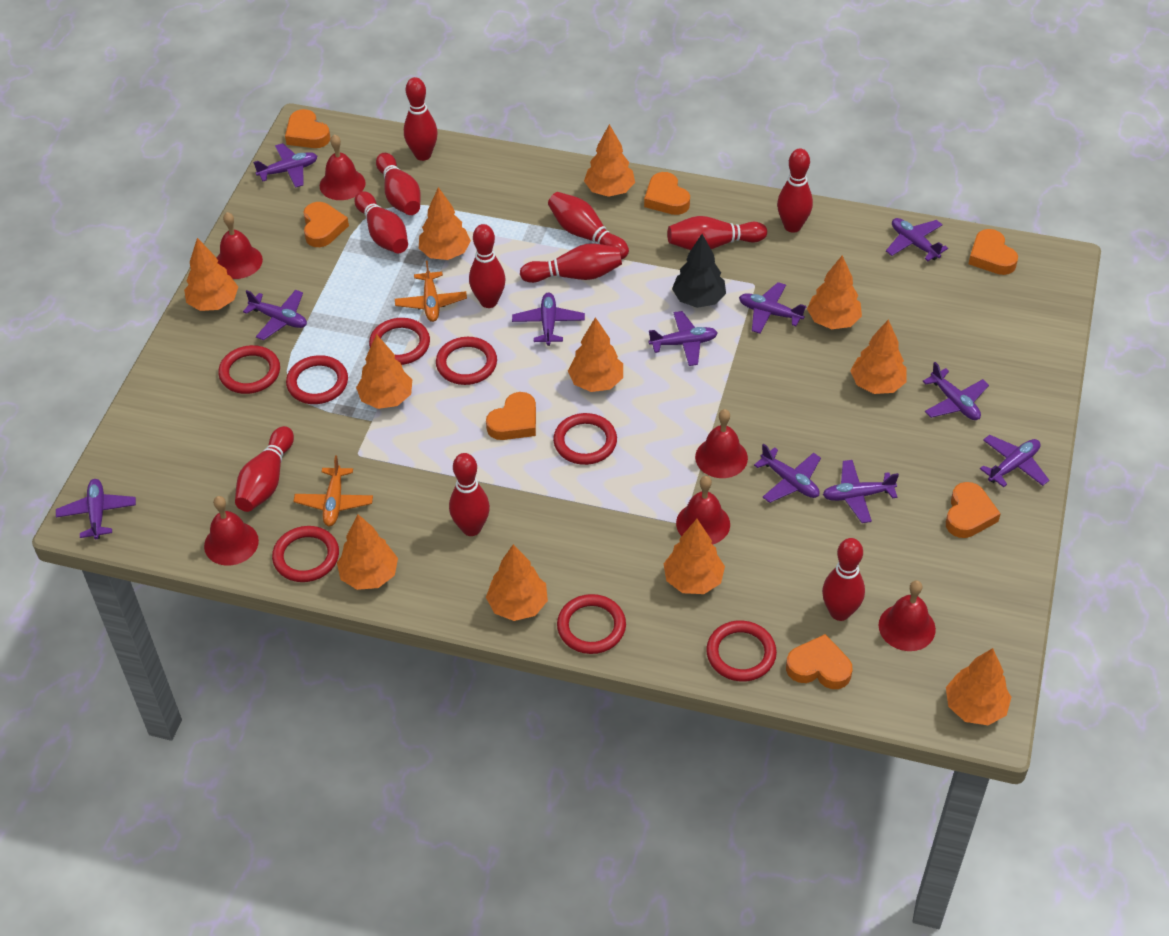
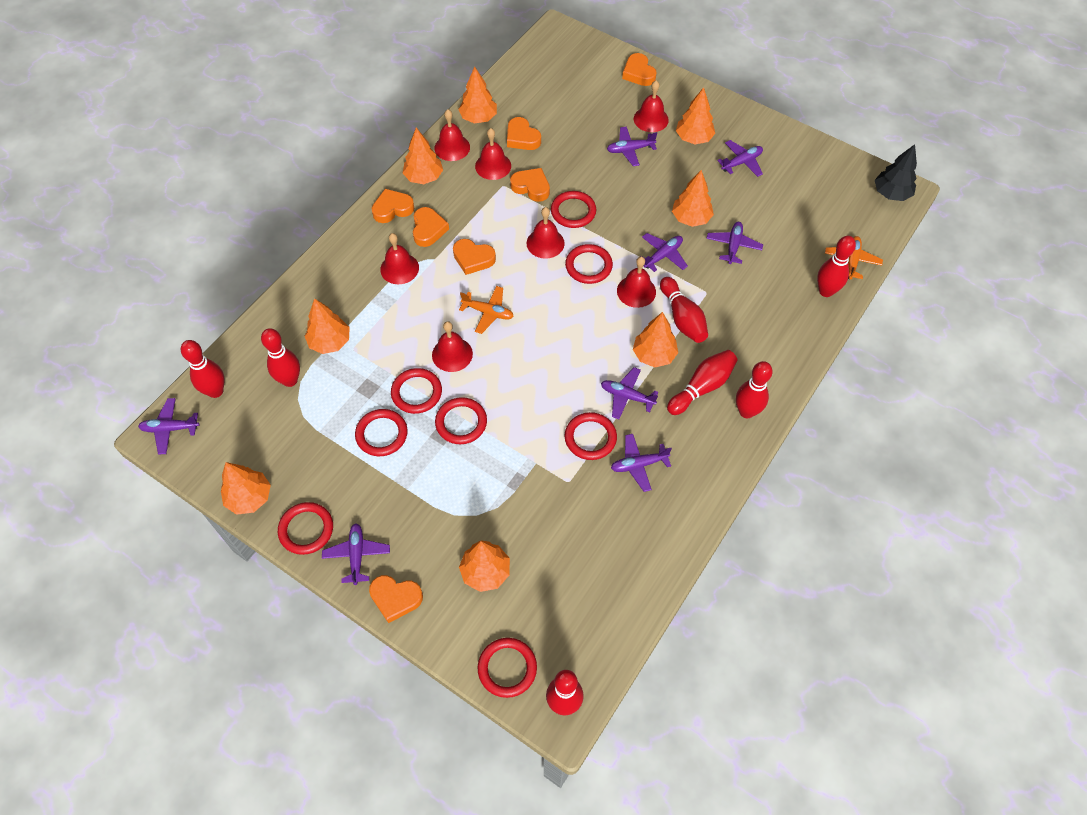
orange tree: [184,238,238,311] [337,514,398,590] [356,334,412,409] [419,187,471,260] [486,544,548,621] [568,317,623,392] [584,124,635,197] [664,519,725,594] [807,255,862,329] [851,320,906,394] [946,648,1011,725] = 11 -> [221,462,271,515] [305,298,350,354] [403,128,443,184] [458,67,497,124] [459,540,510,592] [633,312,678,367] [672,170,714,227] [676,87,715,144] = 8
purple plane: [56,479,136,539] [243,290,307,340] [253,143,317,188] [512,292,585,346] [648,311,718,366] [739,282,806,334] [754,443,821,503] [823,460,899,523] [886,218,948,261] [922,362,989,420] [980,435,1049,487] = 11 -> [138,398,200,455] [322,523,390,585] [601,367,658,419] [607,126,657,166] [611,434,672,492] [640,233,688,272] [706,222,763,264] [717,140,763,177] = 8
red bell: [204,496,259,566] [217,212,263,279] [320,134,366,200] [676,476,730,545] [695,409,748,478] [879,580,936,651] = 6 -> [380,233,419,284] [432,321,473,372] [434,109,470,161] [475,128,511,180] [527,207,565,259] [617,257,656,308] [634,80,669,132] = 7
red bowling pin: [235,426,294,512] [354,191,408,253] [376,153,421,215] [404,77,438,161] [449,453,490,536] [469,224,505,308] [520,244,622,283] [548,192,629,259] [667,216,767,250] [777,149,813,233] [822,538,865,621] = 11 -> [181,340,225,398] [261,328,300,387] [546,670,584,715] [660,277,708,343] [667,350,738,415] [736,361,773,418] [817,236,856,297] = 7

